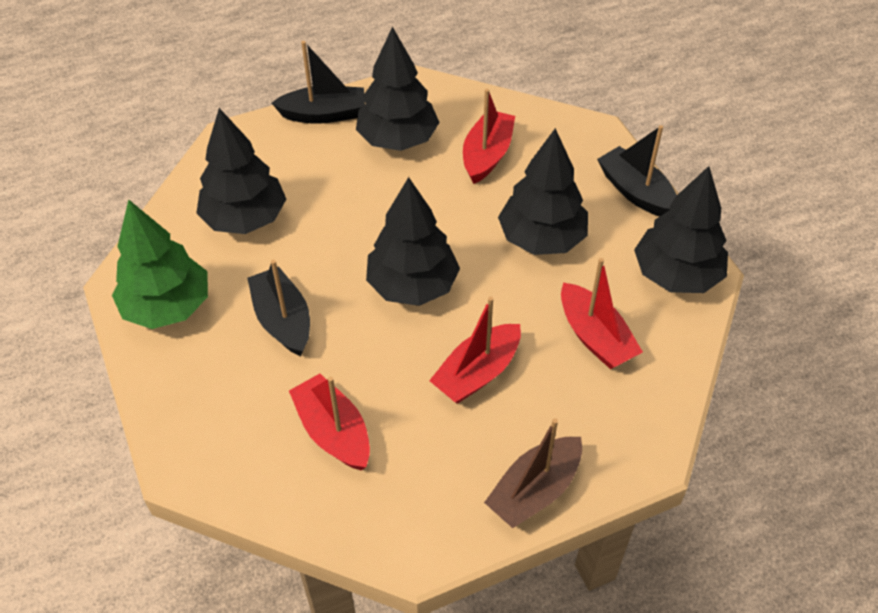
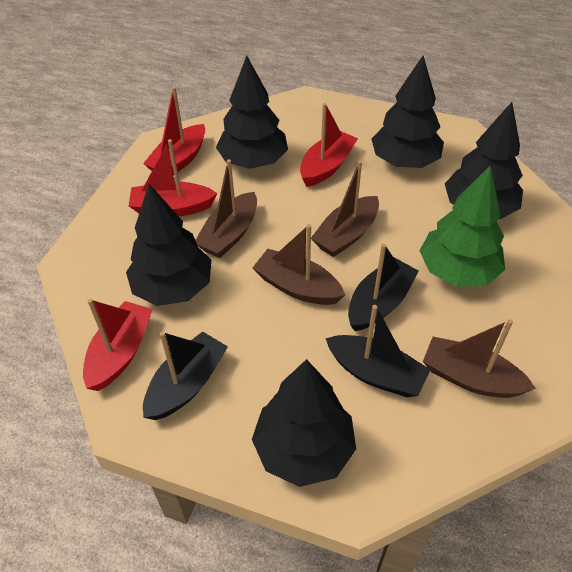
brown boat: [484,418,582,528] = 1 -> [195,159,257,258] [253,224,345,305] [311,161,379,257] [423,319,536,398] = 4

